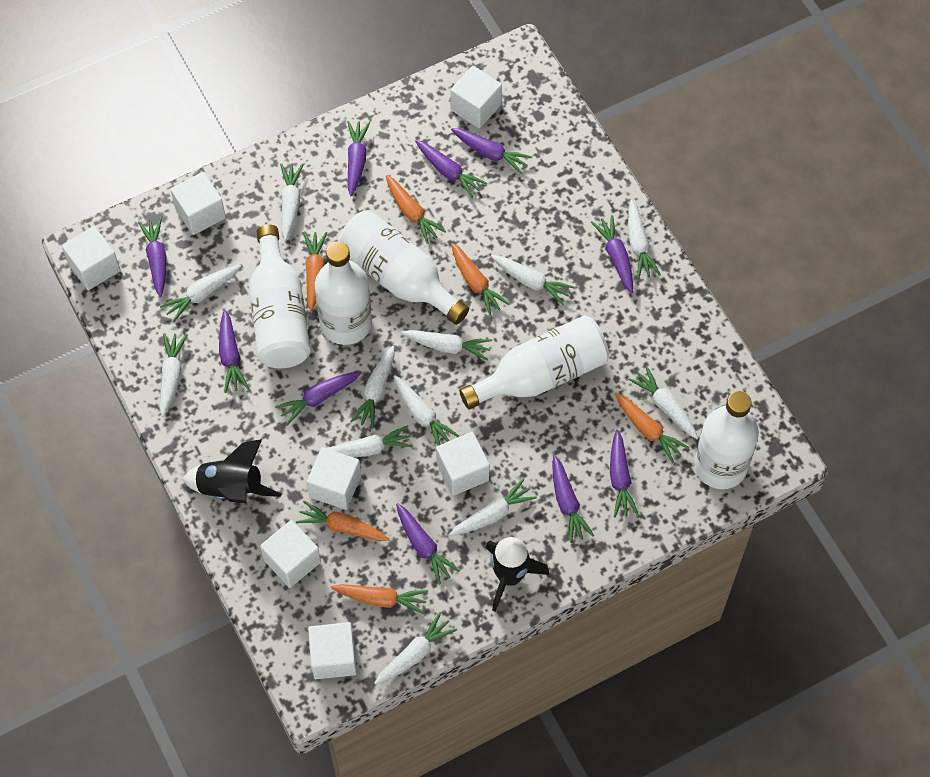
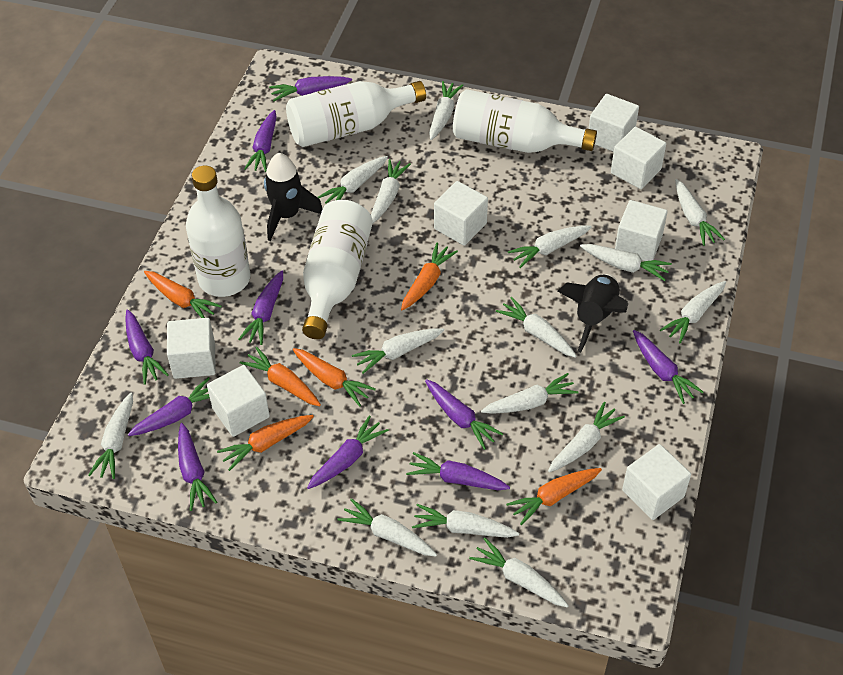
white bottle: [249,225,311,368] [315,241,372,345] [338,210,469,325] [459,315,609,409] [694,391,759,489] = 5 -> [186,165,251,297] [286,81,426,147] [302,200,373,339] [453,89,597,153] = 4
white carrot: [160,265,241,323] [160,333,187,417] [280,163,304,241] [327,425,413,457] [350,346,394,429] [375,612,457,685] [393,375,459,446] [401,330,492,361] [449,479,537,536] [491,255,574,305] [628,200,661,279] [628,366,698,439] = 12 -> [88,393,133,479] [318,156,388,204] [337,498,437,556] [352,328,444,374] [371,159,411,223] [412,504,519,538] [429,81,463,140] [469,538,569,608] [481,373,579,414] [496,297,577,358] [508,225,592,268] [548,402,625,472] [580,244,672,281] [660,281,726,344] [675,179,725,246] = 15

